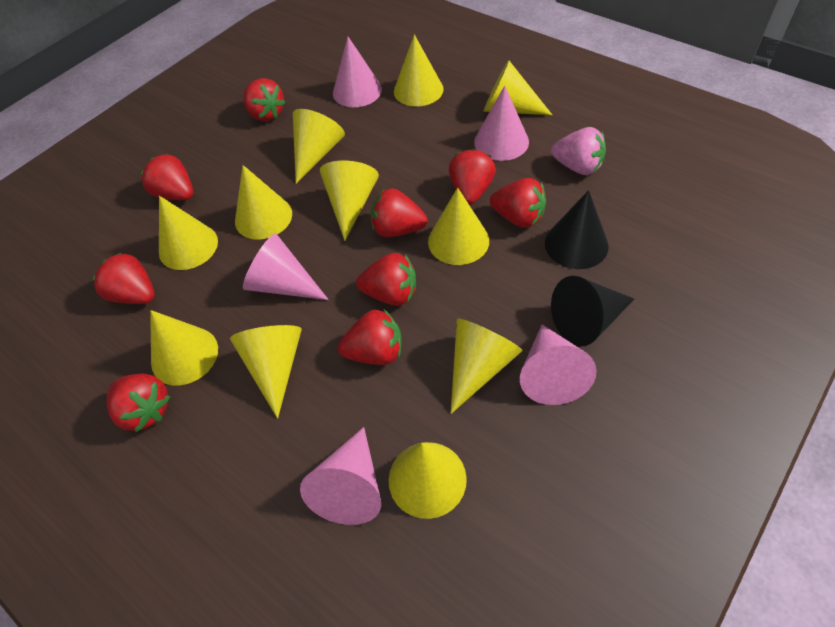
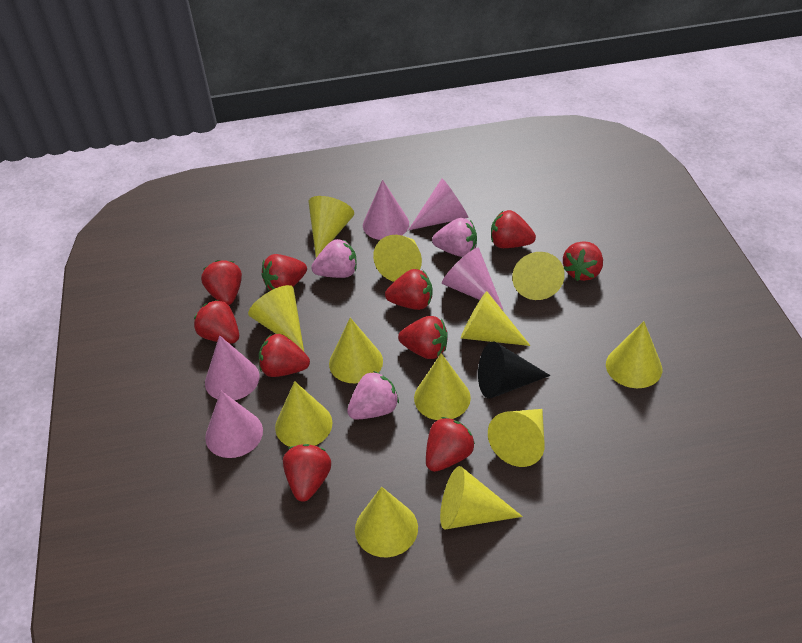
black cone: [545,190,609,269] [551,276,634,346] = 2 -> [478,341,550,398] = 1
pink strawberry: [551,127,606,175] = 1 -> [311,239,357,278] [347,371,399,420] [432,218,477,257] = 3
red strawberry: [92,252,155,304] [107,373,171,432] [140,154,193,200] [243,78,286,121] [338,310,402,365] [356,253,416,306] [371,188,428,237] [449,149,496,204] [490,178,546,228] = 9 -> [194,300,239,344] [201,260,242,305] [259,334,310,377] [262,254,307,290] [283,444,331,502] [385,269,433,310] [398,316,448,359] [426,417,475,472] [491,210,536,248] [563,241,603,281] = 10
yellow cone: [150,310,218,386] [159,196,218,270] [230,325,302,418] [235,165,292,240] [293,109,345,184] [320,161,379,241] [389,442,467,519] [394,34,444,107] [428,188,489,265] [451,318,523,414] [484,60,552,115] = 11 -> [248,285,304,352] [275,381,333,447] [309,196,354,258] [329,318,383,383] [355,487,418,557] [373,235,422,282] [414,353,471,420] [440,466,523,529] [461,291,531,346] [488,409,545,467] [512,252,565,300] [606,321,662,388] = 12

